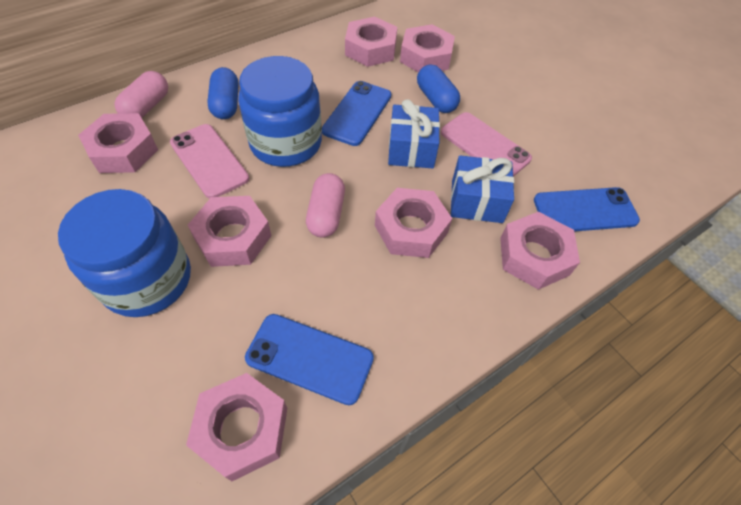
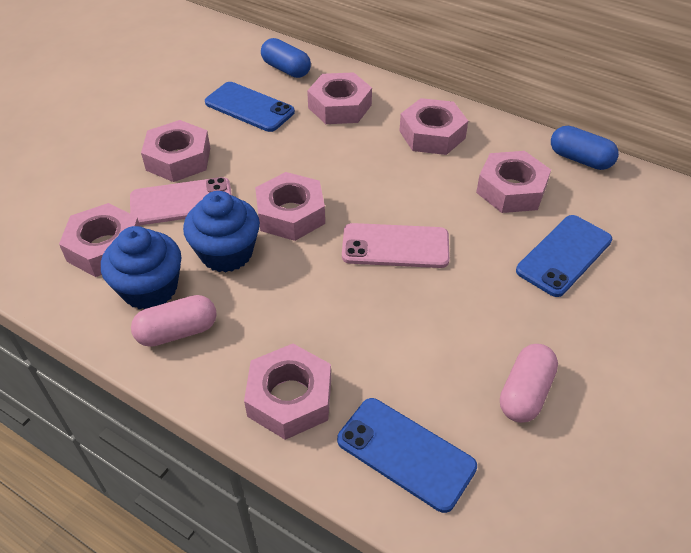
blue cupcake: none = 0 -> [101,226,181,309] [183,191,260,273] = 2
blue gift: [388,99,440,168] [451,155,514,223] = 2 -> none = 0
blue jar: [58,189,191,317] [238,56,322,167] = 2 -> none = 0

